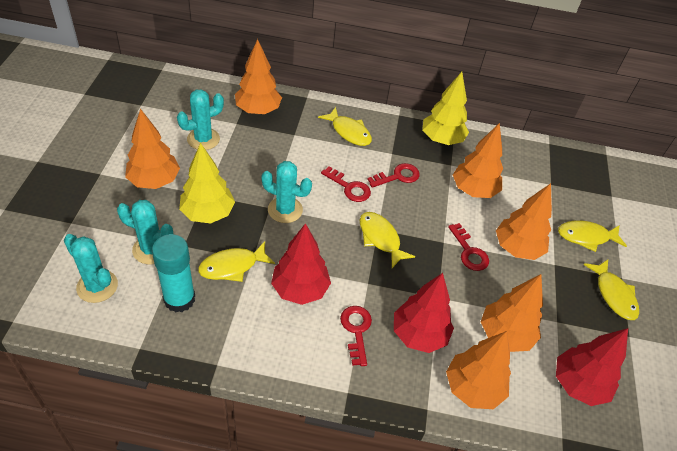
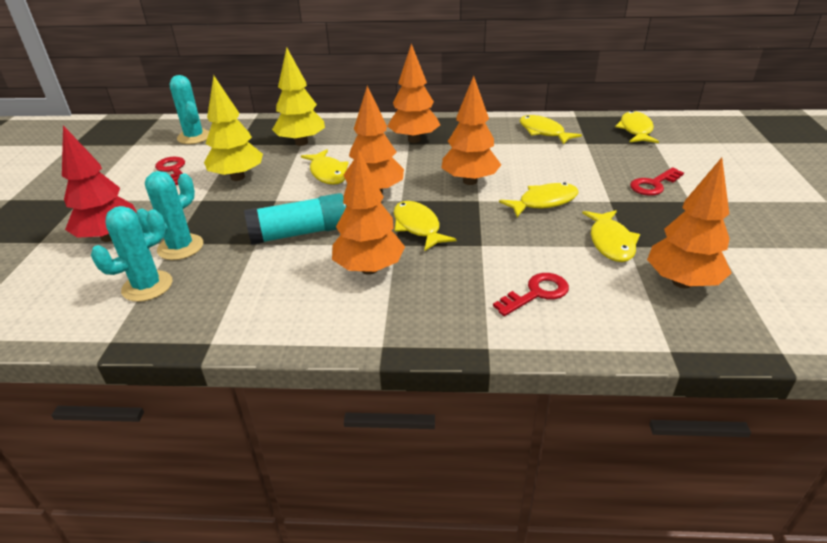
orange tree: [125,108,180,189] [235,39,282,115] [446,331,511,409] [453,123,503,198] [481,274,543,352] [496,183,552,260] = 6 -> [332,149,405,275] [344,86,404,193] [387,43,440,143] [441,76,501,185] [647,157,731,288] = 5
red key: [321,166,371,202] [340,306,372,366] [367,163,420,188] [448,223,489,271] = 4 -> [155,157,185,185] [493,273,569,316] [630,167,684,196] = 3
red tree: [271,223,331,305] [394,273,454,353] [556,328,628,406] = 3 -> [62,125,137,242] = 1
turquoise cactus: [64,234,118,303] [117,200,173,264] [177,89,224,150] [261,161,312,223] = 4 -> [91,206,172,302] [136,171,203,260] [170,75,209,144] = 3
yellow fish: [198,241,275,282] [318,107,372,146] [360,212,415,268] [558,220,627,252] [583,259,639,320] = 5 -> [301,149,349,185] [394,201,456,251] [499,183,579,217] [520,115,582,145] [582,210,640,262] [615,111,659,143] = 6

